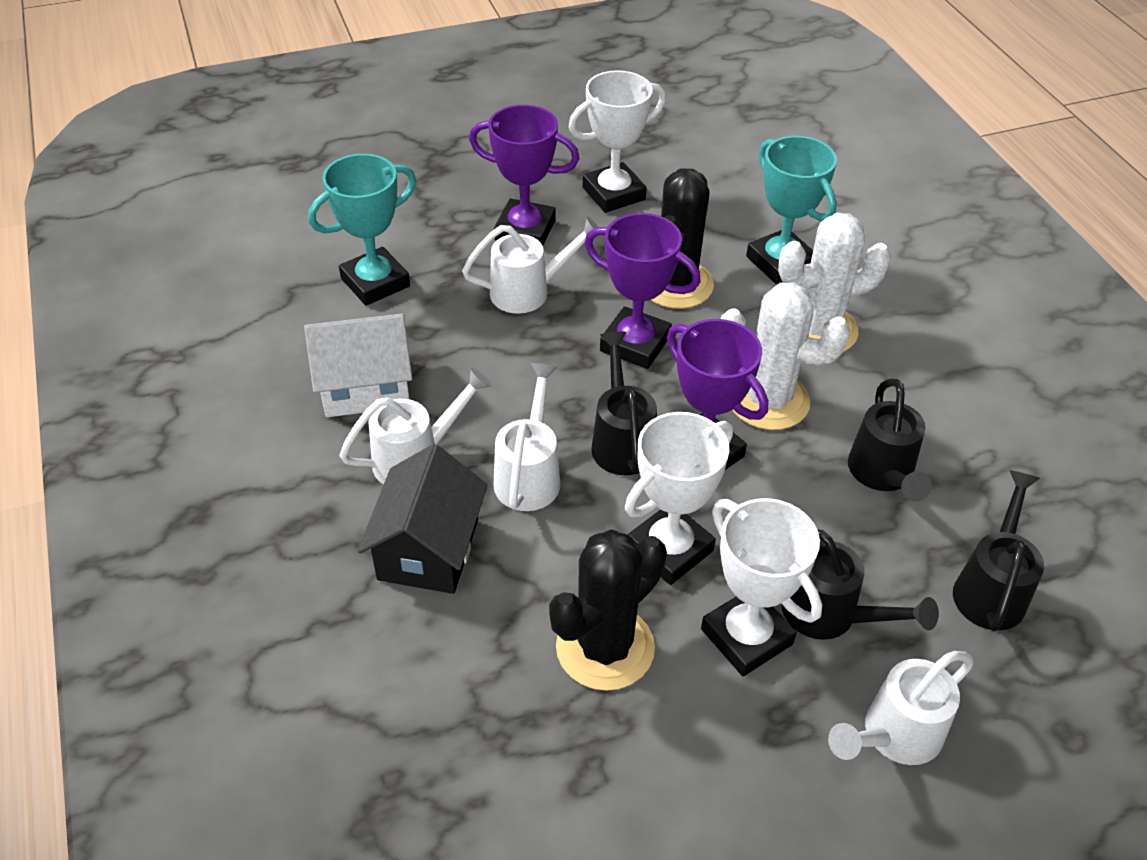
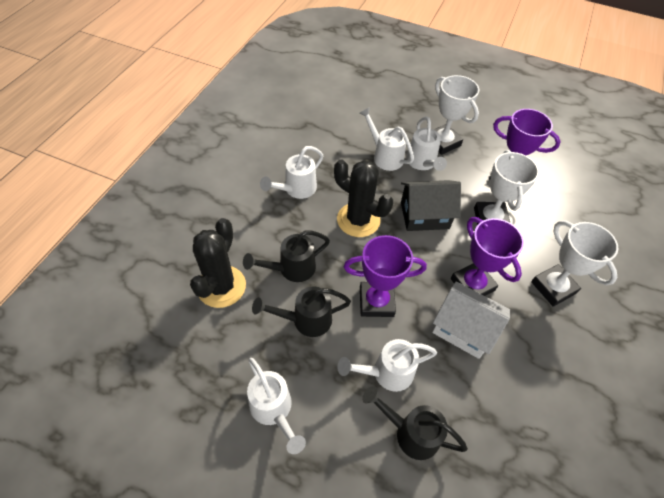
black watering can: [592,332,657,475] [782,529,939,640] [848,379,932,501] [953,470,1044,631] = 4 -> [243,230,330,282] [252,287,351,337] [362,386,468,460] = 3
turquoise trophy: [308,154,416,306] [746,136,837,284] = 2 -> none = 0
white cactus: [720,282,850,430] [778,212,891,352] = 2 -> none = 0
white watering can: [339,367,492,485] [462,217,603,314] [493,363,560,511] [828,651,974,765] = 4 -> [247,358,306,454] [260,146,323,199] [337,339,437,392] [359,107,414,171] [406,117,447,171] = 5

